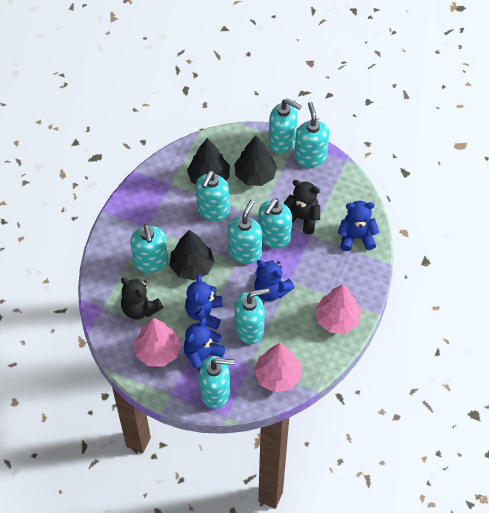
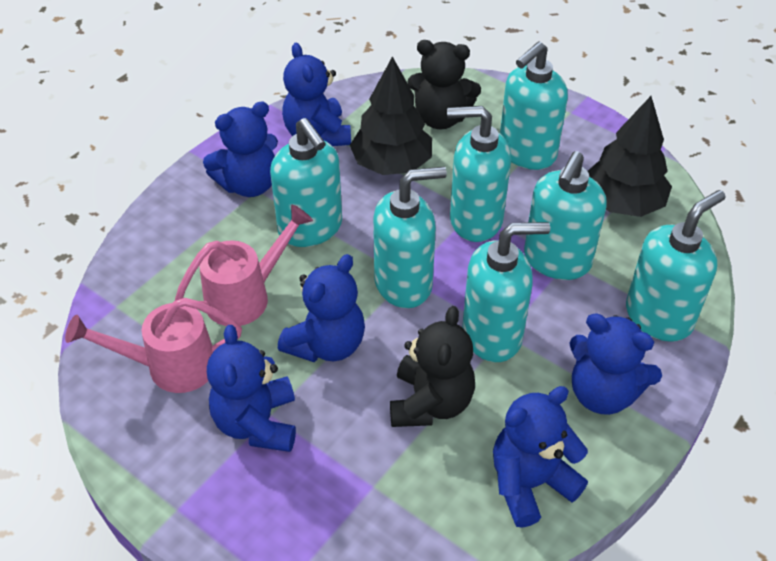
black tree: [169,230,215,280] [187,138,230,185] [234,135,277,186] = 3 -> [350,56,432,175] [588,96,672,217] = 2
blue teddy bear: [184,318,226,371] [185,274,223,330] [254,260,295,301] [338,201,379,251] = 4 -> [203,101,278,197] [207,325,296,452] [278,254,365,362] [282,43,351,146] [493,386,588,528] [569,313,662,415] = 6
pink tree: [134,318,181,367] [254,343,301,393] [315,284,362,334] = 3 -> none = 0
pink watering can: none = 0 -> [65,298,242,393] [175,205,313,326] = 2
turquoise soap dispenser: [130,224,168,273] [196,171,230,221] [199,356,234,409] [228,200,262,264] [234,288,269,344] [258,198,292,249] [269,99,301,153] [294,102,330,167] = 8 -> [270,118,342,247] [373,167,447,308] [447,106,511,242] [462,222,550,362] [500,41,568,170] [524,151,607,280] [626,190,725,342] = 7

